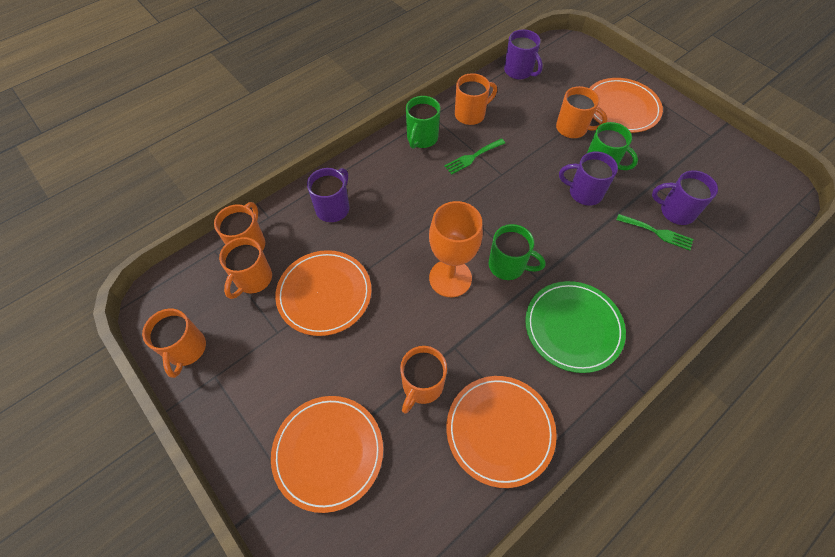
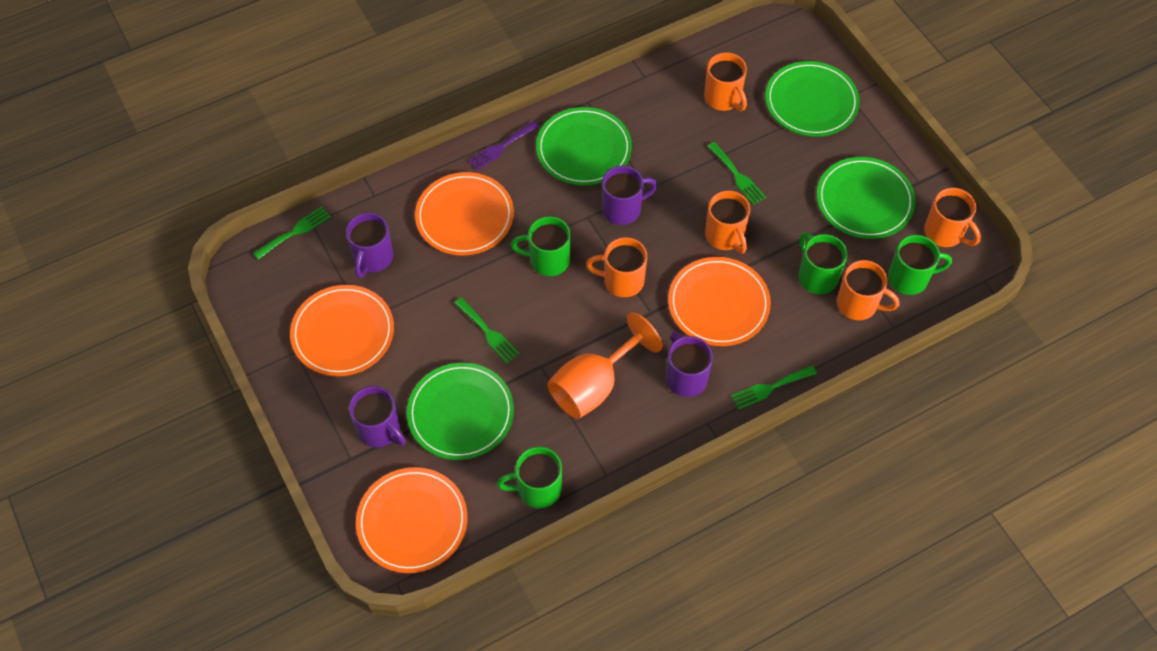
green fork: [444,138,505,174] [616,214,693,251] = 2 -> [253,206,331,260] [454,297,520,364] [708,142,766,205] [731,366,817,409] = 4
green mug: [406,96,441,149] [489,224,546,280] [587,122,638,170] = 3 -> [497,447,562,508] [511,216,571,276] [799,233,848,294] [888,235,952,295] = 4
green plate: [525,281,626,373] = 1 -> [407,363,514,460] [536,107,632,186] [765,61,860,136] [817,157,916,239] = 4
orange mug: [142,309,206,378] [214,202,265,251] [219,237,272,299] [400,346,447,414] [455,73,497,125] [556,86,607,138] = 6 -> [586,237,647,297] [704,52,747,111] [705,190,750,254] [837,260,899,320] [924,188,981,247] = 5
purple fork: none = 0 -> [468,121,540,171] = 1

